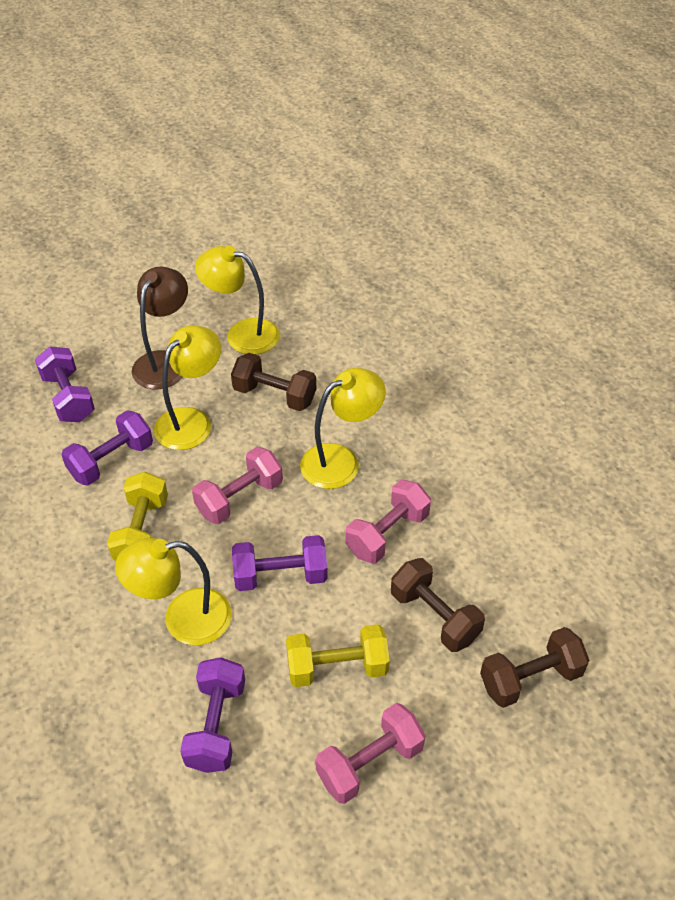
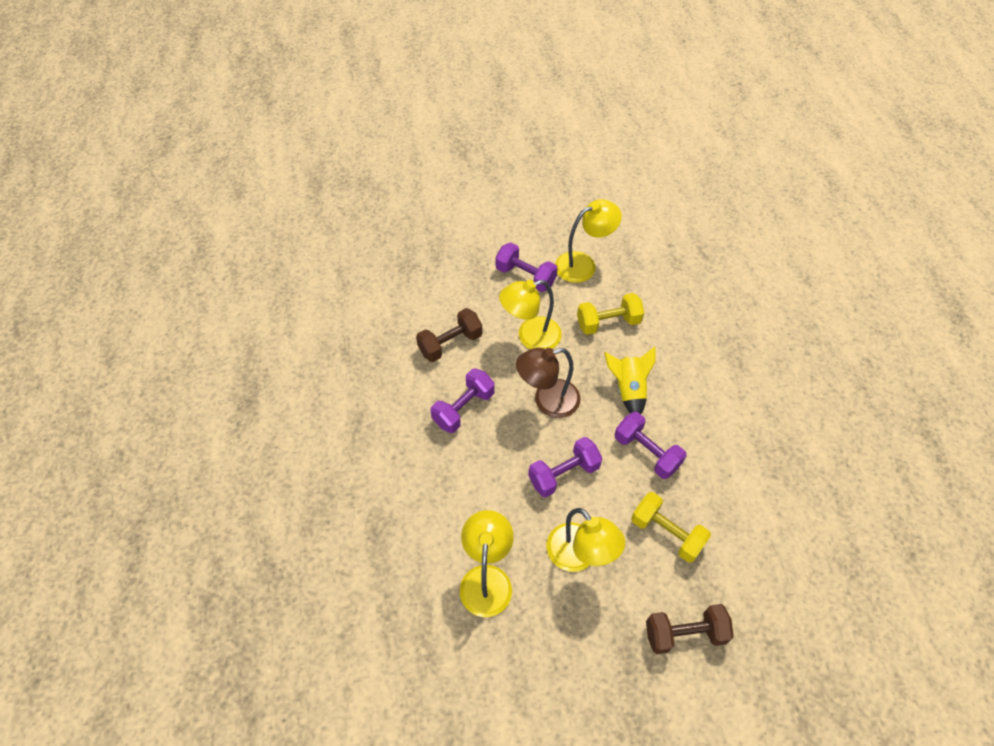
brown dumbbell: [231,353,316,411] [391,558,485,652] [480,627,590,708] = 3 -> [416,308,483,362] [646,604,734,654] = 2
pink dumbbell: [192,447,283,524] [315,703,425,804] [346,480,431,564] = 3 -> none = 0
yellow rocket: none = 0 -> [604,346,656,414] = 1

